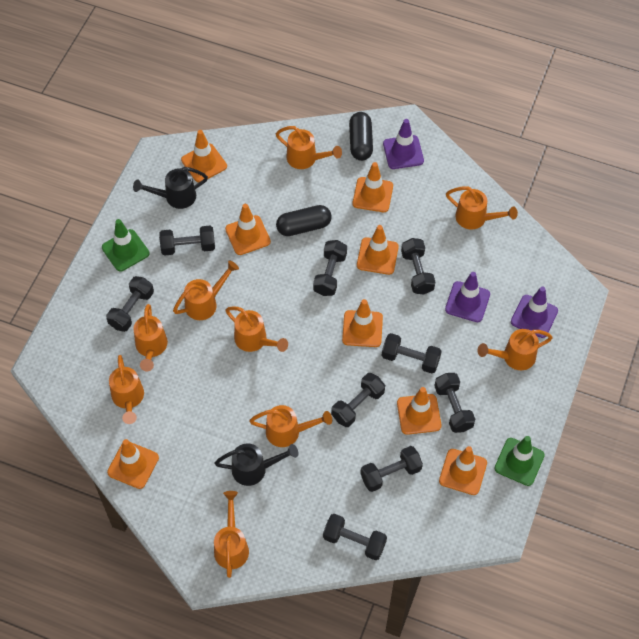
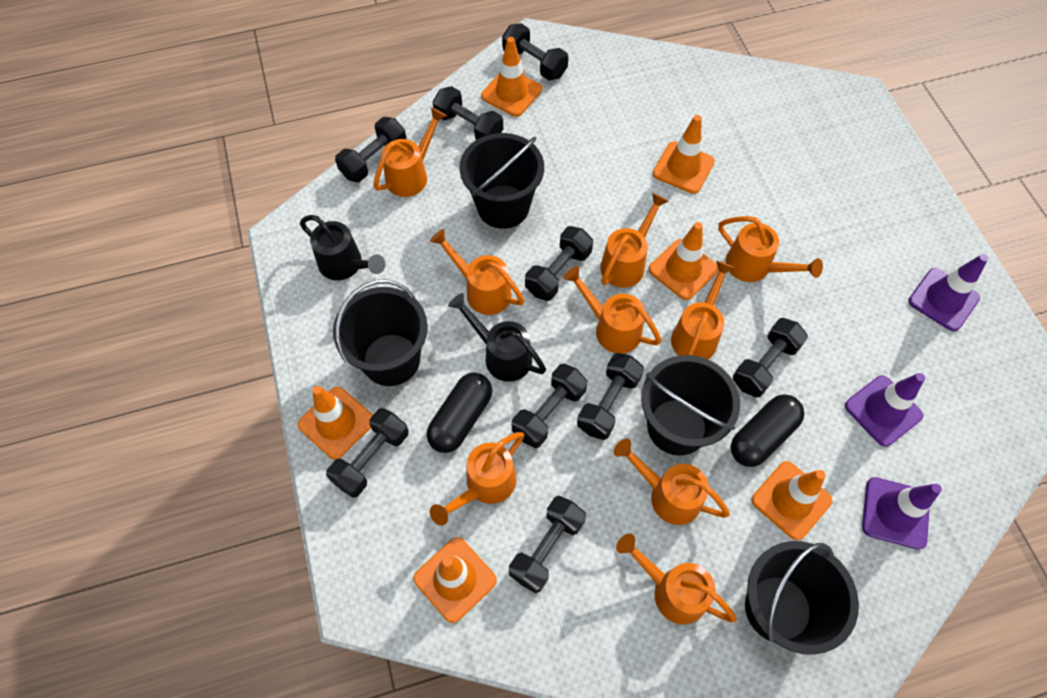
black bucket: none = 0 -> [333,279,428,386] [459,133,544,229] [641,355,740,456] [745,541,859,655] = 4
green traffic cone: [102,219,150,271] [494,436,545,486] = 2 -> none = 0
orange traffic cone: [107,439,159,489] [181,130,227,183] [225,204,271,255] [342,299,383,347] [353,162,393,212] [357,225,399,275] [397,387,441,435] [439,446,487,495] = 8 -> [297,386,373,460] [413,537,497,623] [481,37,542,117] [649,222,719,300] [653,115,715,194] [752,461,832,540] = 6

